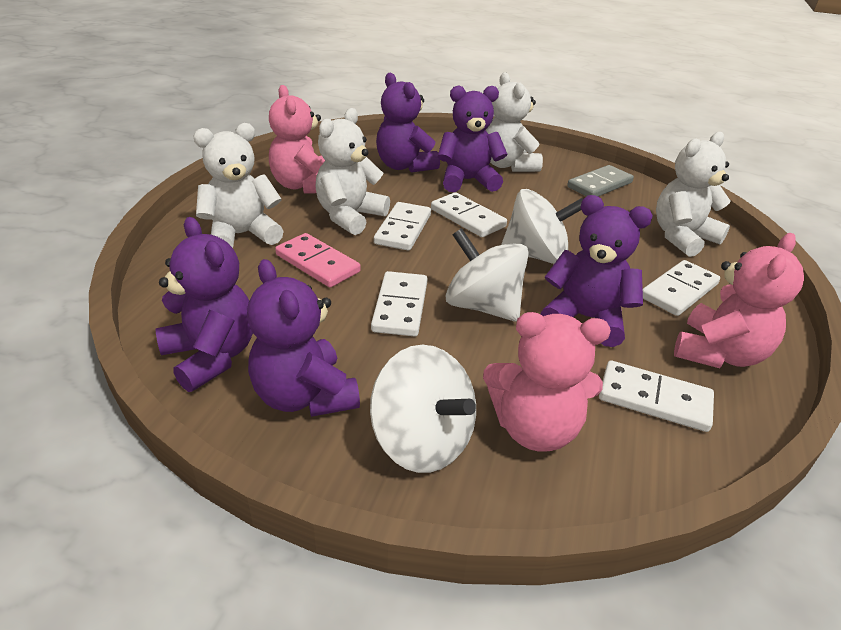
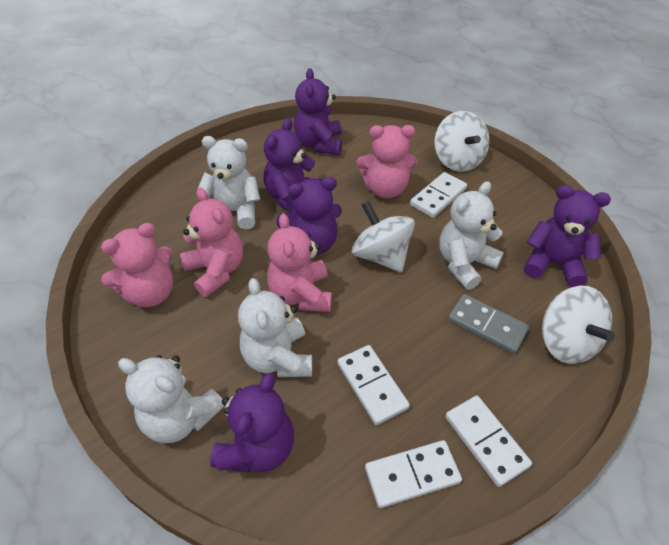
pink domino: [275,233,361,287] = 1 -> none = 0
pink teddy bear: [269,85,326,194] [483,312,611,452] [674,233,804,368] = 3 -> [101,223,173,307] [180,187,243,297] [267,213,332,312] [356,125,418,198] = 4
white domino: [371,271,428,337] [374,202,431,251] [431,192,507,237] [599,361,714,432] [643,260,720,316] = 5 -> [337,345,410,425] [365,440,462,508] [410,172,467,218] [445,395,532,487] = 4

